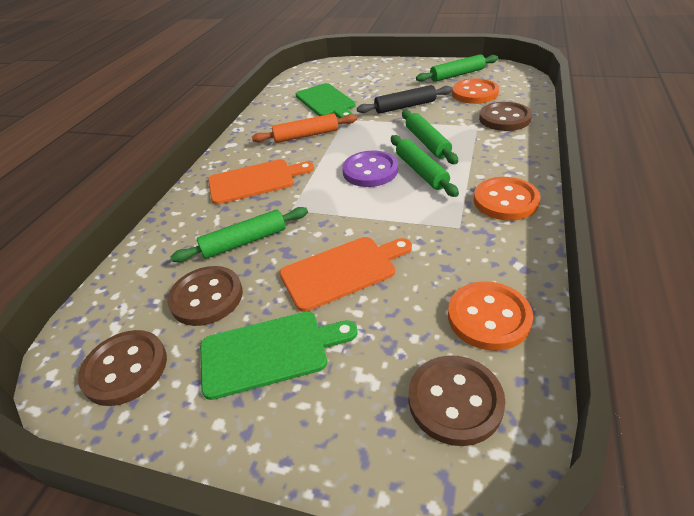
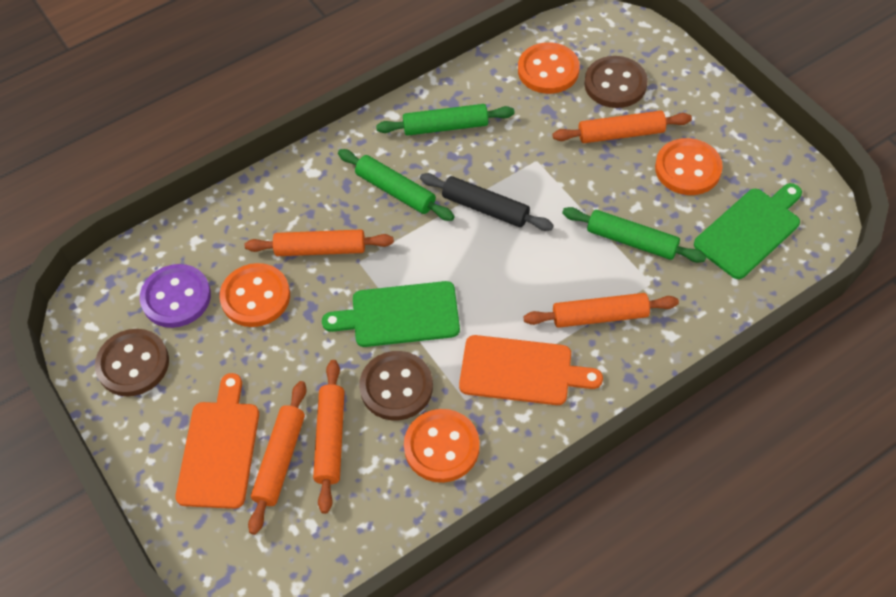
brown button: [78,330,167,406] [167,266,243,326] [409,355,506,446] [479,102,532,131] = 4 -> [95,329,169,397] [359,351,433,420] [584,56,648,108] = 3
green rolling pin: [170,207,308,262] [391,135,459,197] [402,110,458,164] [416,54,498,82] = 4 -> [338,149,454,221] [376,104,515,136] [562,207,707,263] = 3
orange button: [448,281,533,351] [452,79,499,104] [474,177,541,221] = 3 -> [220,263,290,327] [404,409,480,483] [518,42,580,94] [655,138,723,195] = 4
orange rolling pin: [252,113,357,143] = 1 -> [245,229,394,256] [248,381,307,535] [313,360,345,514] [524,293,679,328] [553,111,692,143] = 5

